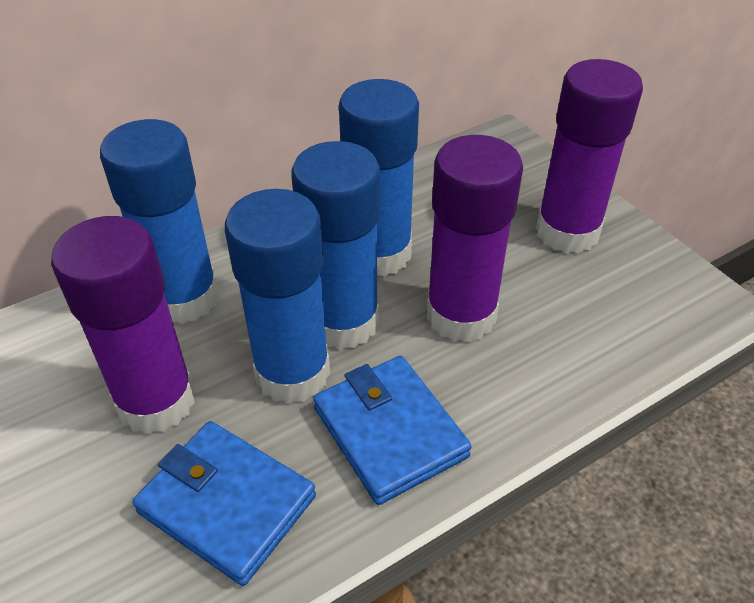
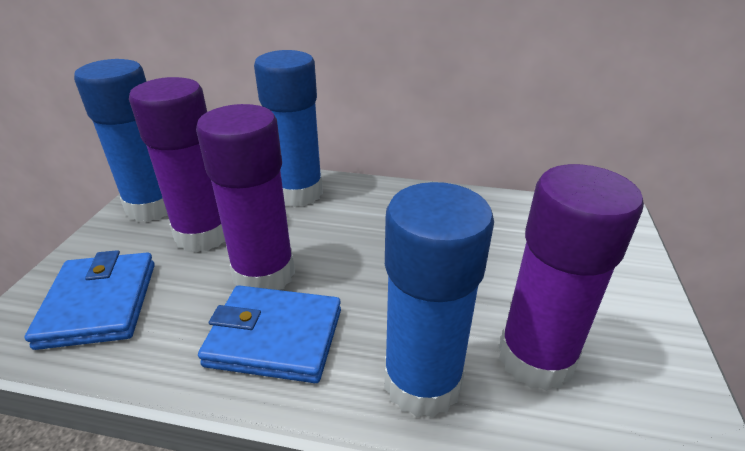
blue glue stick: [100,119,219,324] [225,189,330,404] [291,141,380,350] [339,79,419,277] = 4 -> [74,59,168,222] [254,50,323,207] [384,182,494,418] = 3

